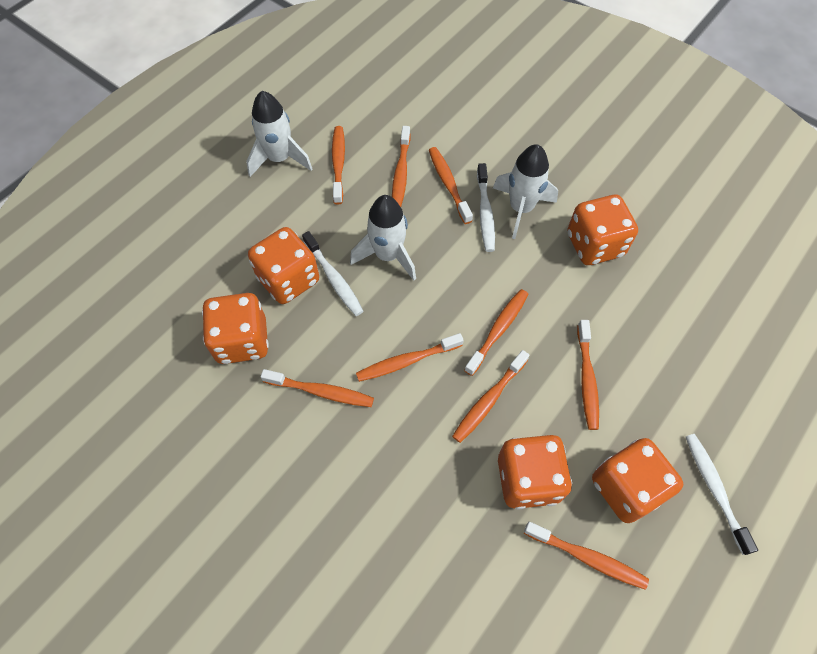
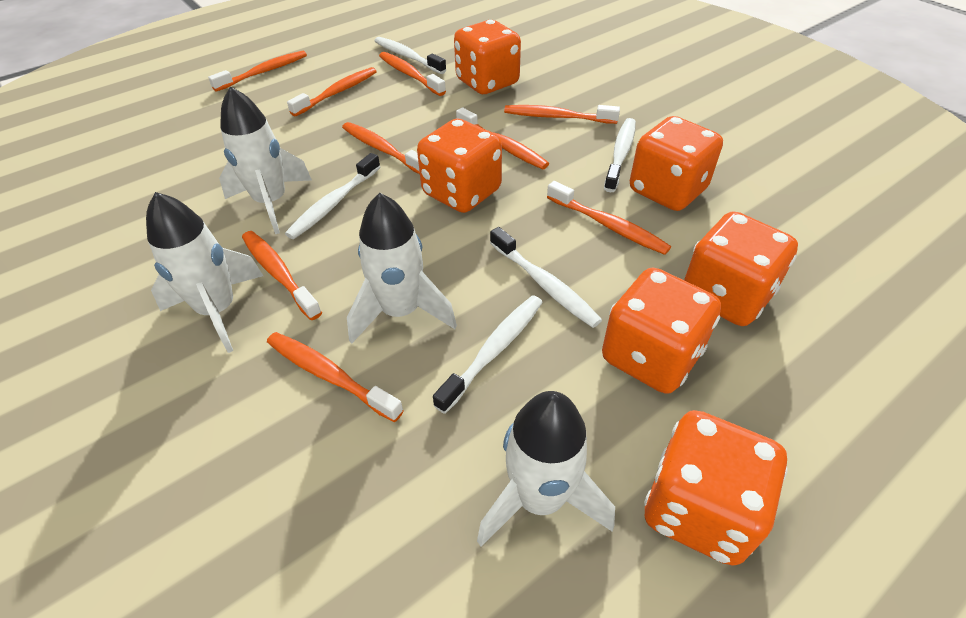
orange dice: [202,293,269,364] [248,227,319,304] [498,435,572,509] [568,195,638,265] [592,438,683,523] = 5 -> [417,118,502,213] [454,20,521,94] [602,268,721,394] [630,116,723,211] [644,410,788,566] [684,211,798,326] = 6
white rocket: [246,91,312,177] [350,195,416,280] [493,144,558,239] = 3 -> [146,192,263,353] [219,86,312,234] [347,193,457,344] [477,391,615,547] = 4
white toothbrush: [302,231,364,316] [477,163,495,252] [686,434,758,555] = 3 -> [285,153,380,239] [375,37,447,74] [433,295,543,414] [490,227,602,328] [604,118,636,192] = 5

